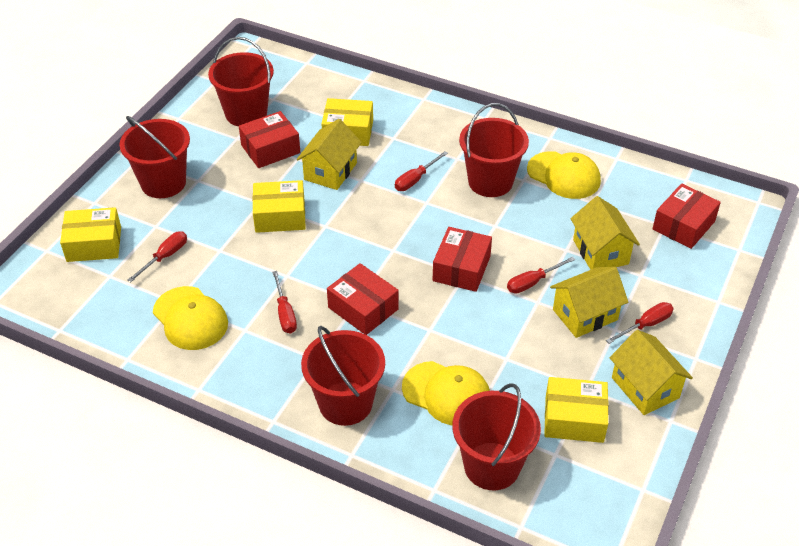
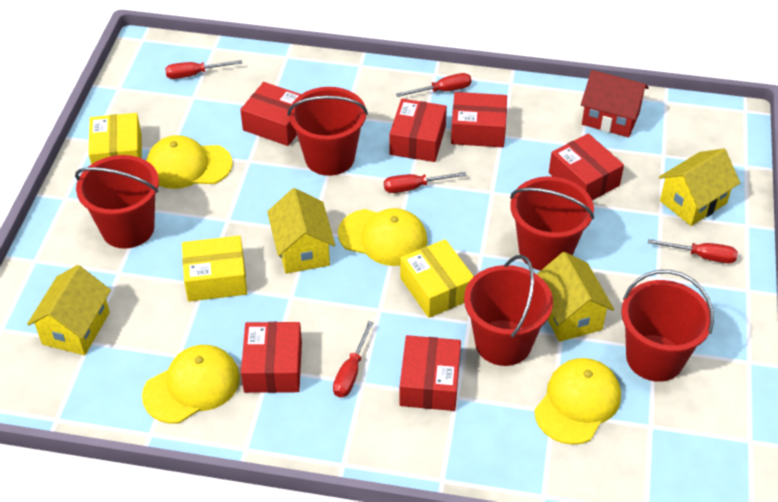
red box: [239,111,300,168] [327,263,399,335] [433,227,492,292] [653,183,721,249] = 4 -> [240,82,301,146] [241,322,302,393] [389,99,447,162] [399,335,461,411] [451,92,507,147] [549,133,624,200] = 6
red house: none = 0 -> [581,70,649,137] = 1
yellow box: [60,207,121,262] [252,180,306,233] [321,98,373,146] [544,377,608,443] = 4 -> [88,113,142,164] [182,236,247,302] [400,239,474,318] = 3
yellow cap: [153,286,228,350] [402,361,490,425] [527,151,601,199] = 3 -> [142,345,240,424] [146,135,232,189] [338,208,428,266] [534,358,621,445] = 4

